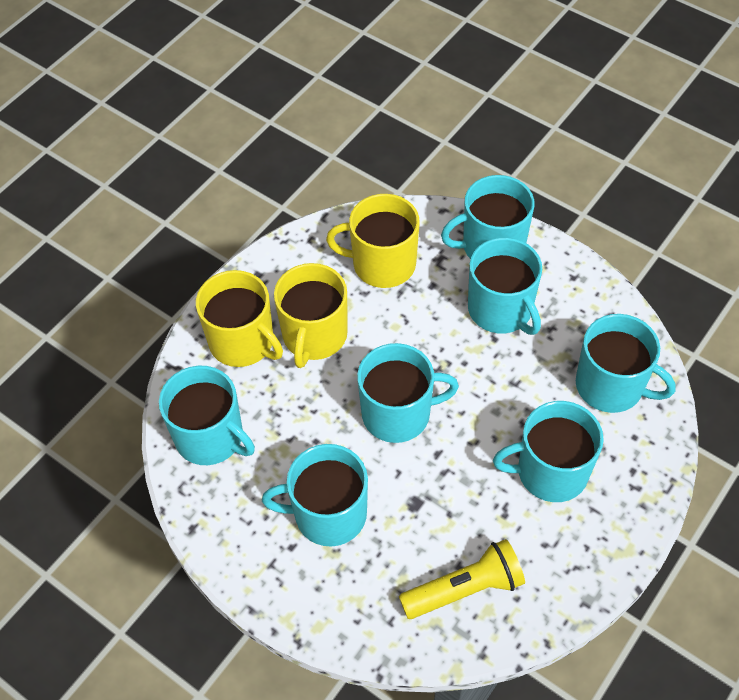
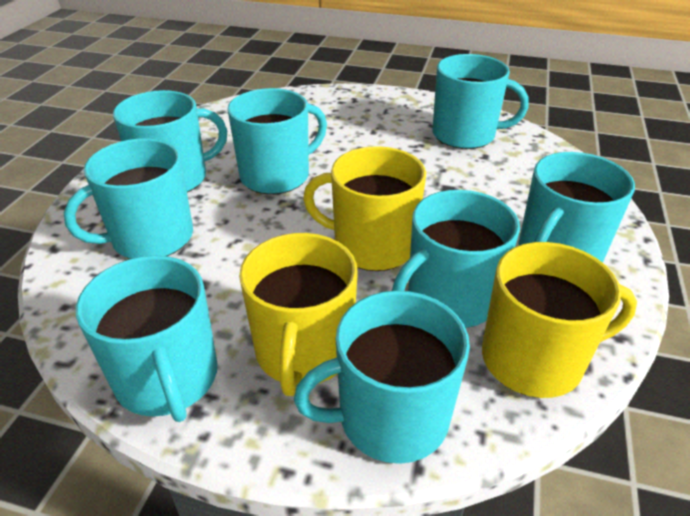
turquoise mug: [159,366,255,465] [262,444,368,546] [357,343,459,443] [441,175,534,259] [468,237,542,335] [493,401,604,502] [576,314,676,413] = 7 -> [64,139,193,259] [76,255,217,422] [113,90,227,193] [227,88,327,194] [294,291,470,464] [392,190,520,328] [432,54,529,149] [519,152,635,263] = 8
yellow flashlight: [399,539,525,619] = 1 -> none = 0

